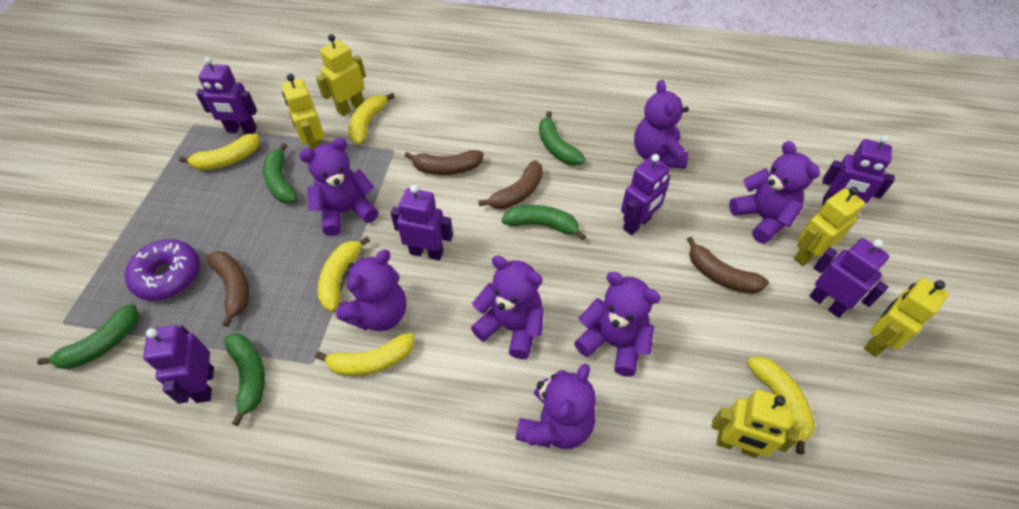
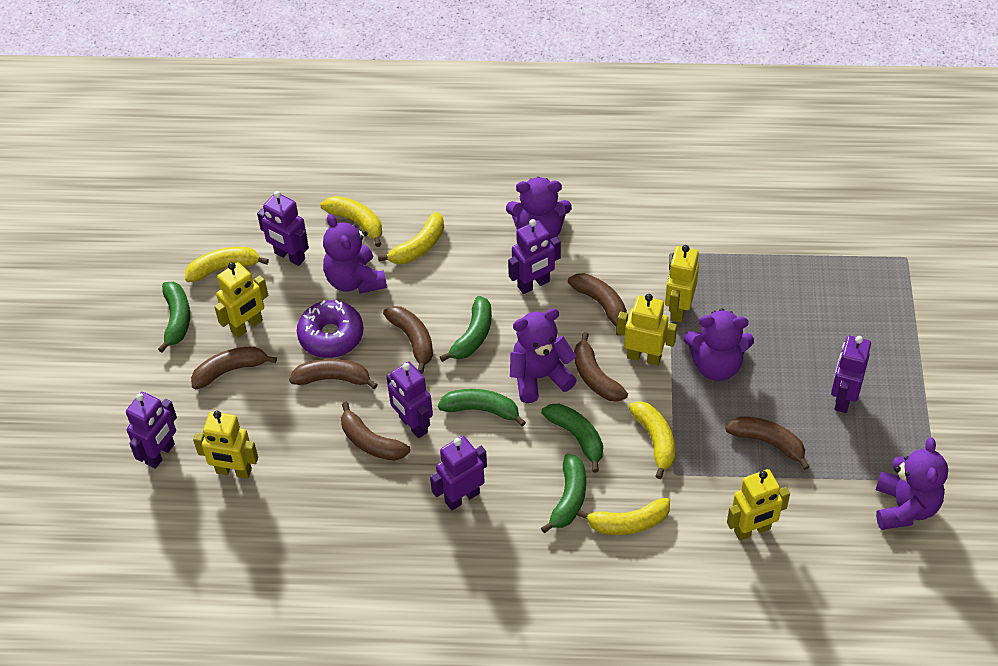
brown banana: [207,251,249,327] [405,150,484,175] [479,160,543,209] [687,236,769,294] = 4 -> [191,347,277,389] [289,359,378,389] [341,402,410,461] [383,306,433,374] [568,273,627,335] [574,332,628,402] [726,416,810,470] = 7
purple teddy bear: [299,138,379,236] [336,249,406,331] [471,256,544,359] [515,364,596,449] [574,272,661,377] [634,80,689,169] [729,141,820,244] = 7 -> [323,214,387,294] [506,177,572,239] [510,308,577,403] [684,308,754,381] [876,437,948,530] = 5

